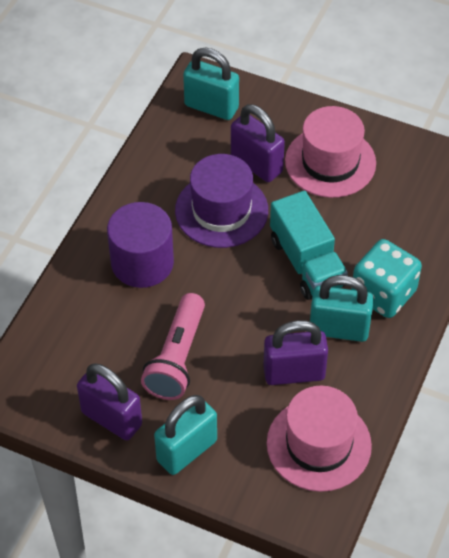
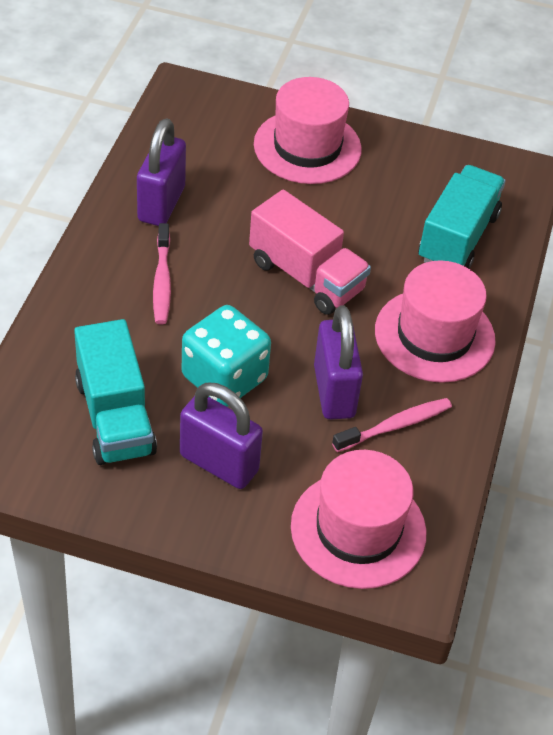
pink flashlight: [141,293,205,400] = 1 -> none = 0
pink hat: [267,386,372,492] [285,106,376,198] = 2 -> [254,77,362,184] [291,450,426,589] [375,260,496,383] = 3
pink toothbrush: none = 0 -> [153,223,171,324] [332,398,452,452] = 2
pink truck: none = 0 -> [249,190,371,315] = 1
purple cylinder: [107,202,174,288] = 1 -> none = 0
purple hat: [175,154,268,248] = 1 -> none = 0
turquoise padlock: [154,395,217,475] [183,48,239,120] [310,275,374,342] = 3 -> none = 0
turquoise truck: [270,191,348,300] = 1 -> [74,319,157,465] [418,165,506,268] = 2

